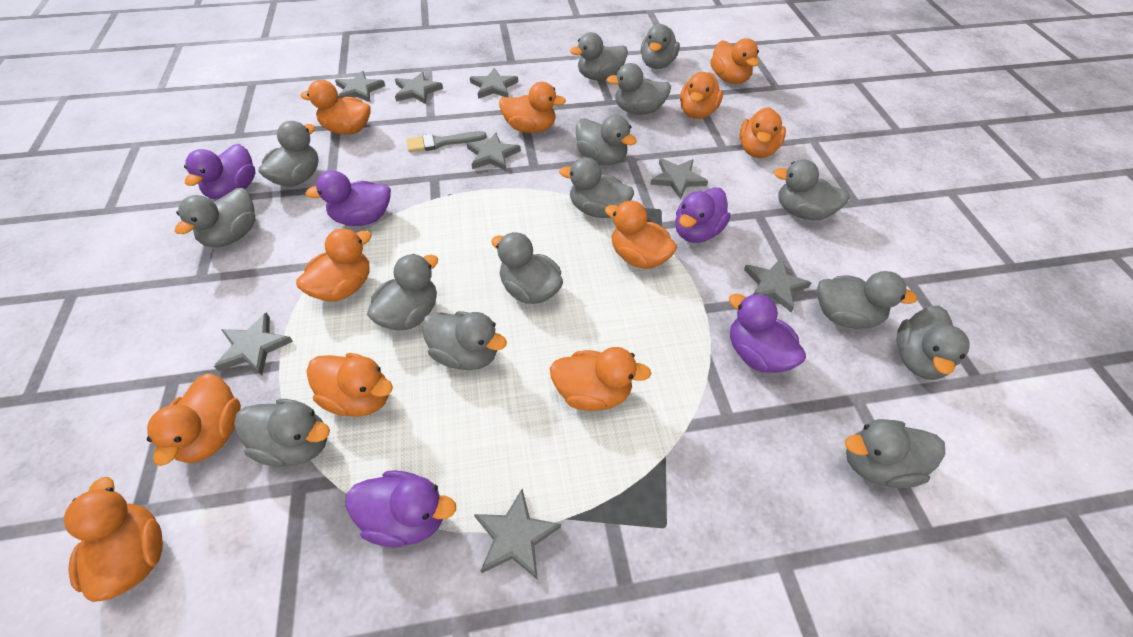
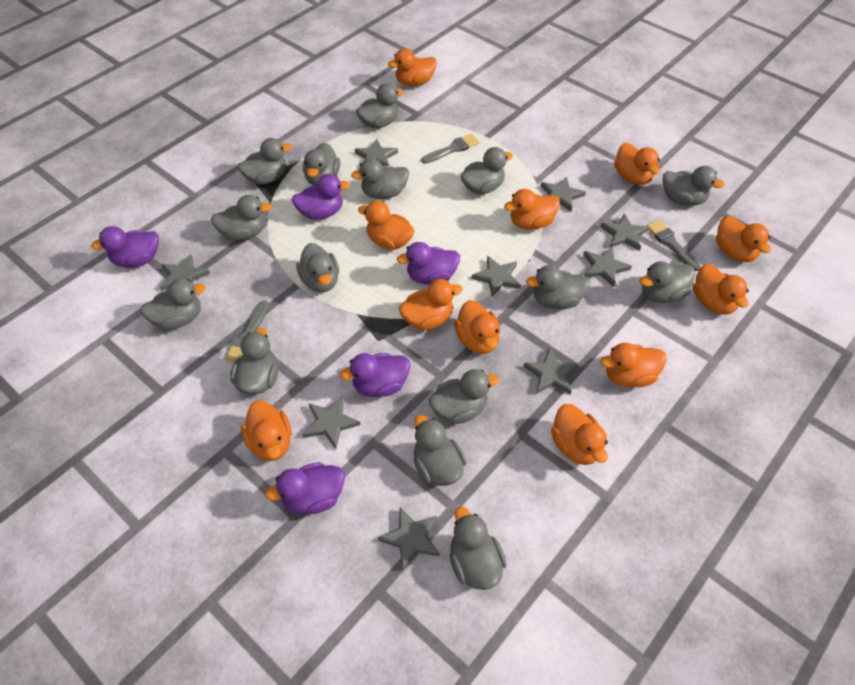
grey brush: [407,131,487,152] = 1 -> [225,300,269,362] [421,134,479,164] [647,220,701,271] = 3
grey star: [214,312,293,375] [335,71,385,102] [395,72,443,104] [466,133,521,171] [470,68,518,99] [474,489,561,580] [650,158,708,199] [744,257,812,312] = 8 -> [160,254,210,291] [303,396,361,449] [355,139,398,166] [378,507,440,570] [472,256,521,297] [523,348,579,394] [540,177,586,212] [583,247,632,287] [600,213,649,251] = 9

